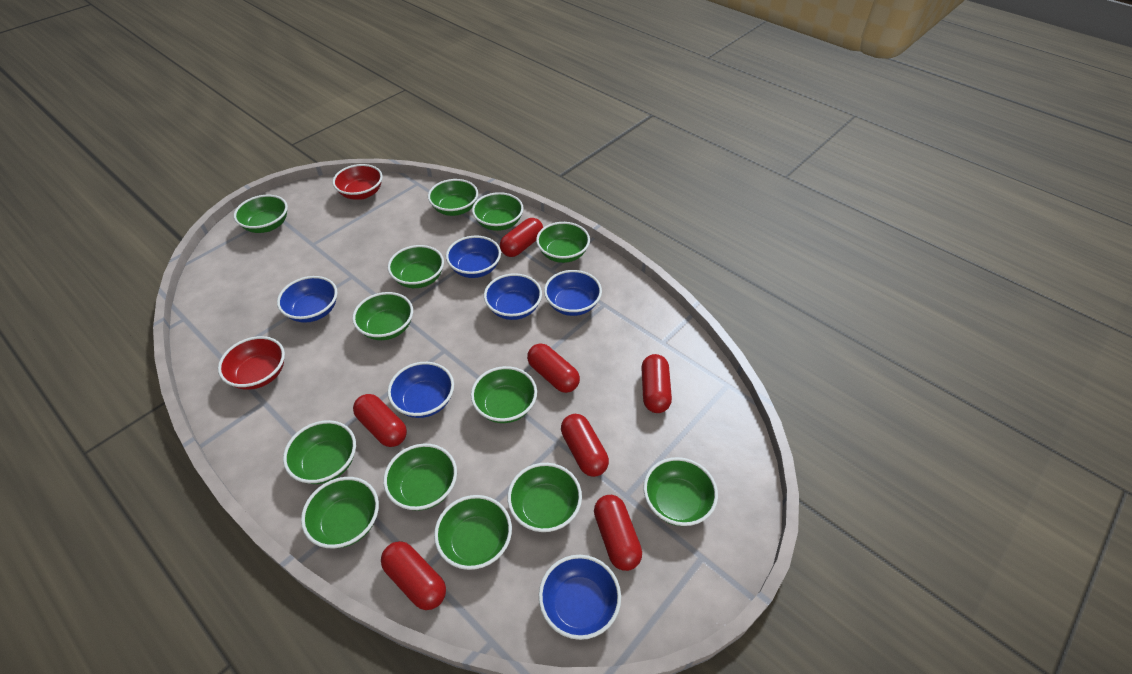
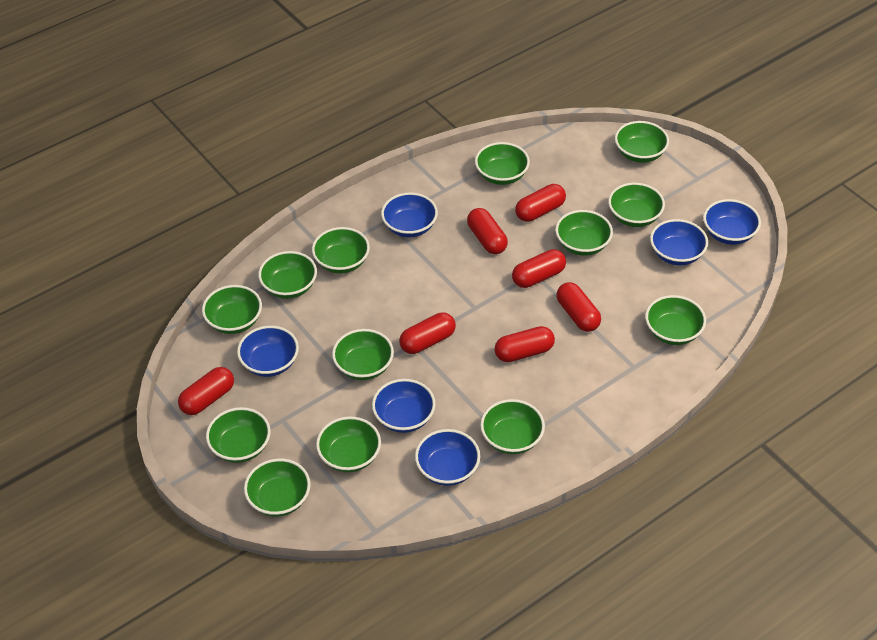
red bowl: [218,336,285,390] [333,164,383,200] = 2 -> none = 0

